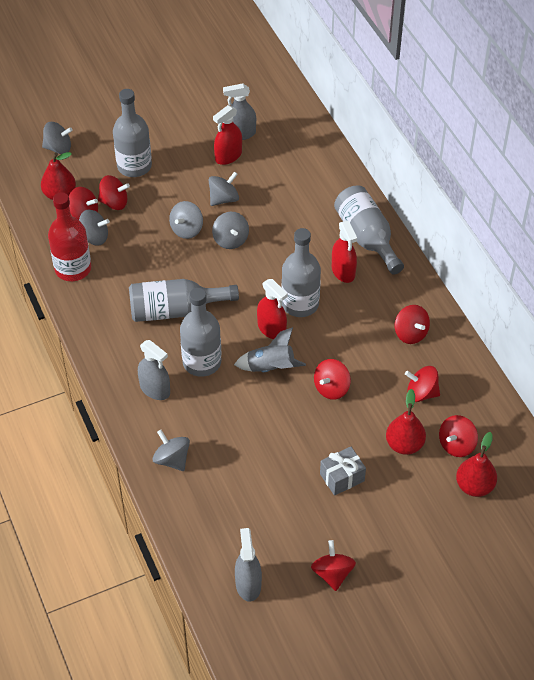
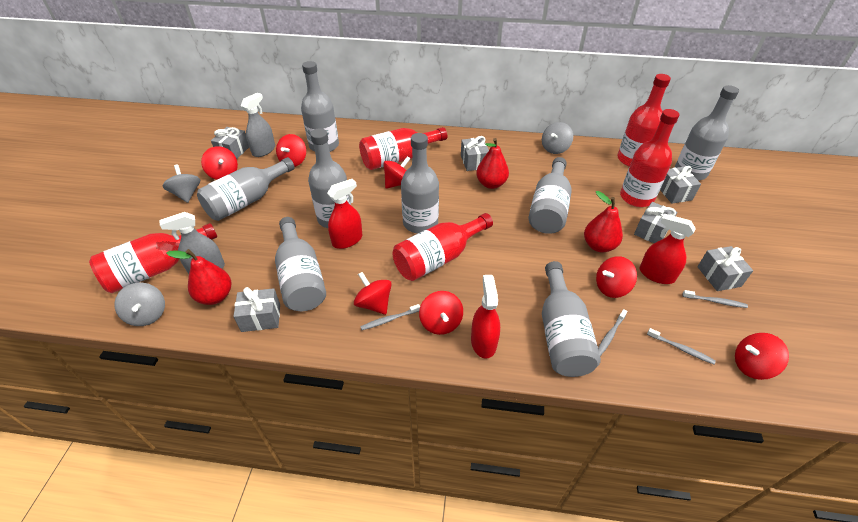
grey bottle: [113,89,152,177] [129,279,239,322] [180,288,221,377] [281,228,321,317] [334,186,404,274] = 5 -> [197,157,295,221] [275,217,326,311] [301,61,339,152] [308,128,351,228] [401,133,439,234] [528,157,572,234] [542,261,601,377] [675,85,739,181] = 8
grey gift: [320,446,366,496] = 1 -> [211,127,249,159] [233,287,280,332] [461,136,489,171] [634,202,677,243] [660,166,701,204] [697,246,753,291] = 6
grey rocket: [234,327,306,372] = 1 -> none = 0
grey spinning top: [42,122,73,154] [79,210,110,246] [153,430,190,471] [169,201,203,239] [209,172,239,206] [212,212,249,249] = 6 -> [114,283,165,326] [162,165,200,203] [542,122,573,154] = 3
grey spray bottle: [138,340,170,400] [223,83,256,140] [235,528,262,602] = 3 -> [160,212,225,274] [241,93,275,157] = 2
grey toothbrush: none = 0 -> [360,304,420,330] [598,309,628,356] [647,328,716,364] [682,290,748,308] = 4
red bottle: [48,192,91,281] = 1 -> [89,223,217,293] [359,127,447,170] [392,213,493,281] [617,74,671,166] [620,109,679,207] = 5

